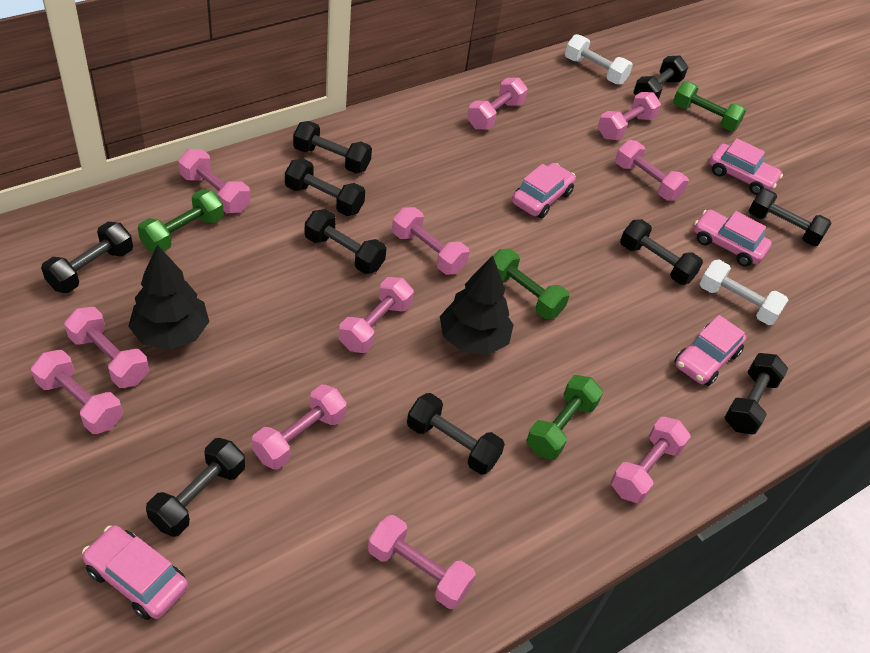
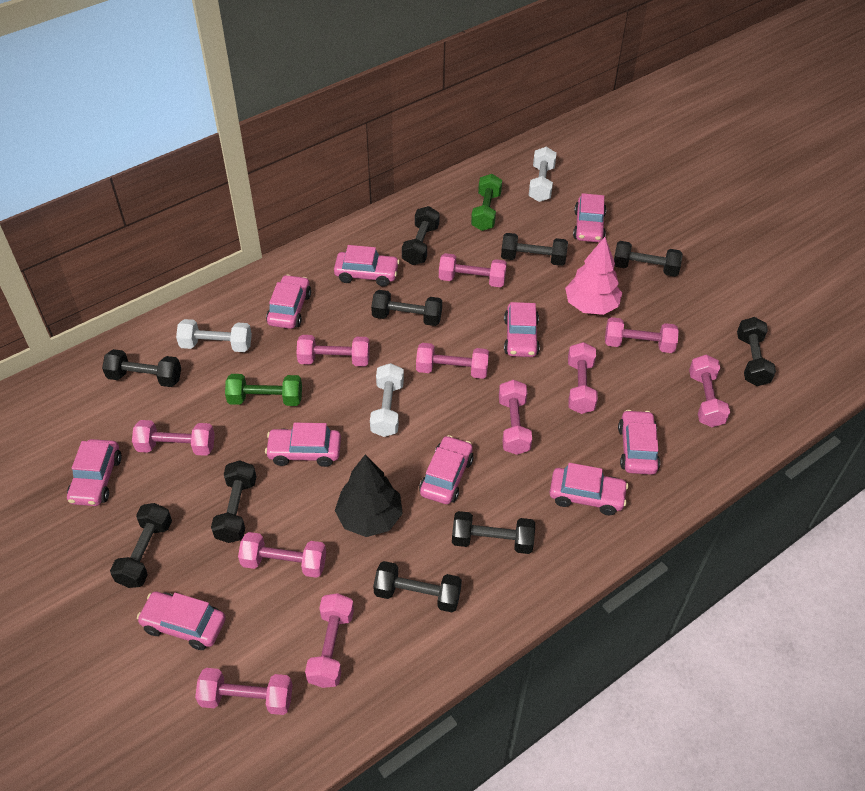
black tree: [128,245,209,350] [440,255,514,355] = 2 -> [335,455,403,537] = 1
green dumbbell: [138,189,224,252] [493,249,570,319] [526,375,603,460] [673,81,746,131] = 4 -> [225,374,302,406] [471,174,502,231] = 2
pink car: [82,525,188,620] [512,163,576,218] [675,315,746,386] [694,209,772,267] [709,138,783,195] = 5 -> [67,439,122,506] [137,592,226,650] [265,423,341,467] [266,275,311,329] [334,245,400,287] [419,435,473,504] [504,302,540,357] [550,463,628,515] [573,193,606,242] [618,410,660,475] = 10
pink tree: none = 0 -> [565,237,622,315] = 1
white dumbbell: [565,34,633,85] [699,260,788,325] = 2 -> [176,319,252,352] [370,363,404,437] [529,147,557,202] = 3

